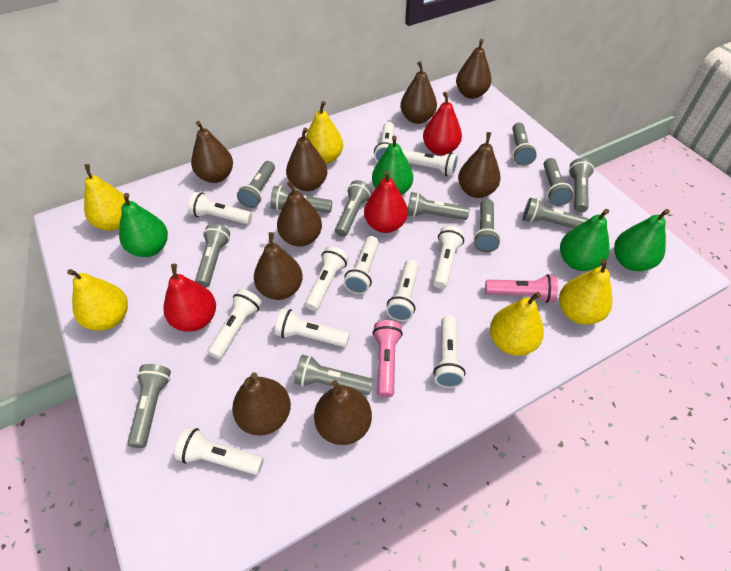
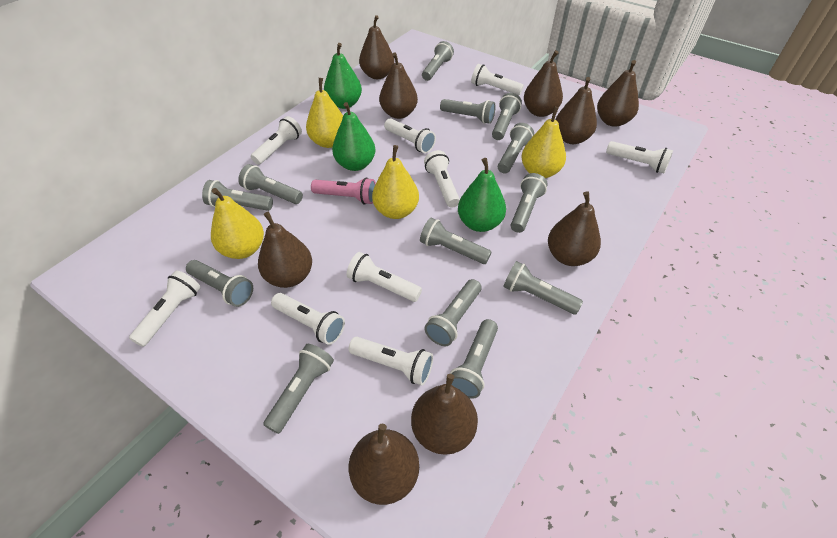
green pear: [119,193,168,257] [372,136,413,195] [560,209,610,271] [614,209,670,271] = 4 -> [324,43,362,109] [332,102,376,171] [458,158,506,232] = 3
grey flashlight: [127,364,171,448] [195,224,230,287] [237,161,275,208] [270,186,332,213] [294,355,373,395] [335,180,372,237] [408,192,469,220] [473,199,501,252] [512,123,537,166] [523,198,589,228] [544,158,573,206] [569,158,594,213] = 12 -> [186,260,253,307] [202,180,273,211] [238,164,303,204] [263,344,334,434] [420,218,491,264] [422,41,454,81] [424,279,482,346] [440,99,495,124] [450,319,498,399] [492,93,522,140] [498,123,534,174] [503,261,583,315] [511,173,548,233] = 13
pink flashlight: [372,320,403,398] [485,274,558,303] = 2 -> [311,177,376,205] = 1
red pear: [163,264,216,332] [364,171,408,233] [423,92,462,155] = 3 -> none = 0
white flashlight: [175,427,264,475] [188,192,252,224] [207,289,262,359] [275,309,350,347] [305,246,348,311] [343,236,379,294] [374,122,395,162] [386,259,419,321] [402,150,458,176] [433,226,464,289] [433,316,466,388] = 11 -> [129,270,201,347] [251,116,302,165] [271,293,345,345] [347,252,422,302] [348,337,433,385] [384,118,436,153] [424,150,460,208] [471,64,524,95] [606,141,673,173] = 9
yellow pear: [67,269,128,331] [84,164,129,231] [306,101,343,164] [490,292,544,356] [559,259,613,325] = 5 -> [211,188,264,259] [306,78,343,148] [372,145,419,219] [521,106,566,178] = 4

